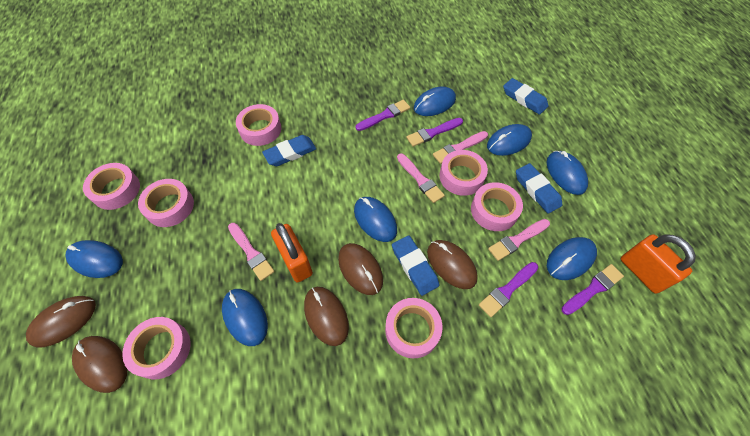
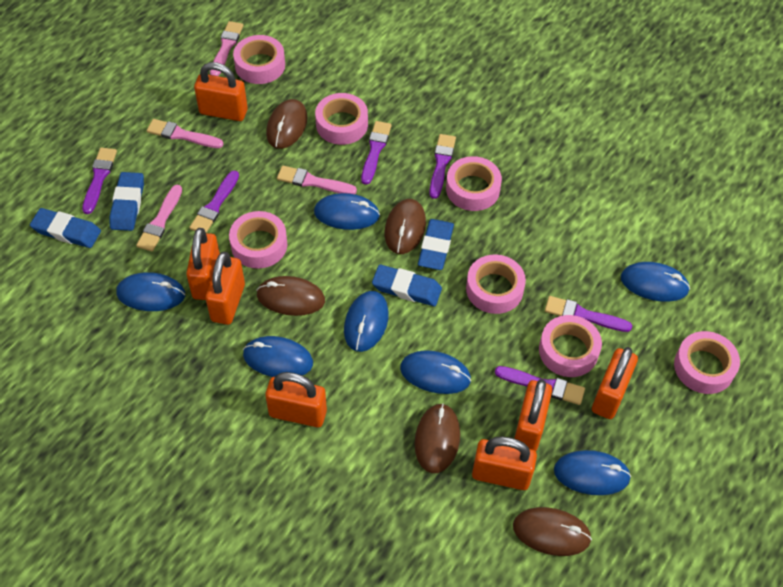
orange padlock: [271,223,313,283] [621,234,696,294] = 2 -> [186,228,220,300] [194,62,248,121] [205,252,245,325] [265,372,327,427] [472,437,537,490] [514,379,552,451] [592,347,638,419] = 7
purple brush: [356,100,410,131] [406,118,463,147] [479,262,538,317] [561,264,624,315] = 4 -> [82,148,117,214] [189,170,239,233] [361,121,391,185] [429,134,456,199] [495,366,585,405] [545,296,632,332] = 6

